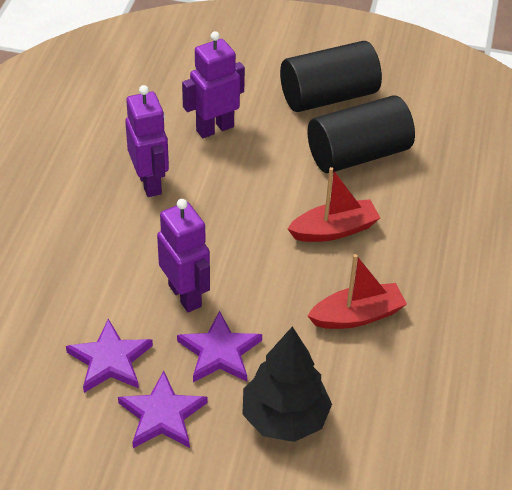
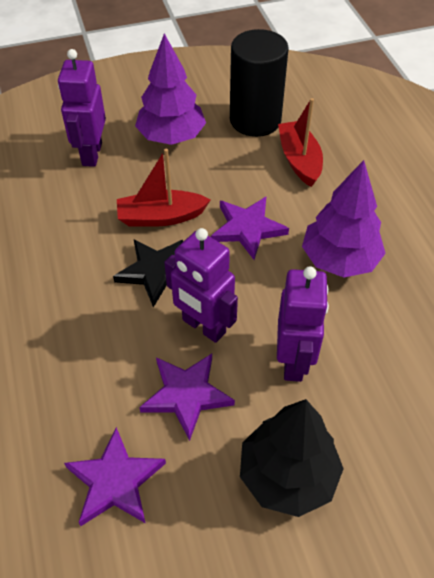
black cylinder: [280,41,382,112] [307,96,415,173] = 2 -> [230,29,289,137] = 1
black star: none = 0 -> [113,239,183,307] = 1
purple tree: none = 0 -> [135,33,206,145] [302,160,386,277] = 2

